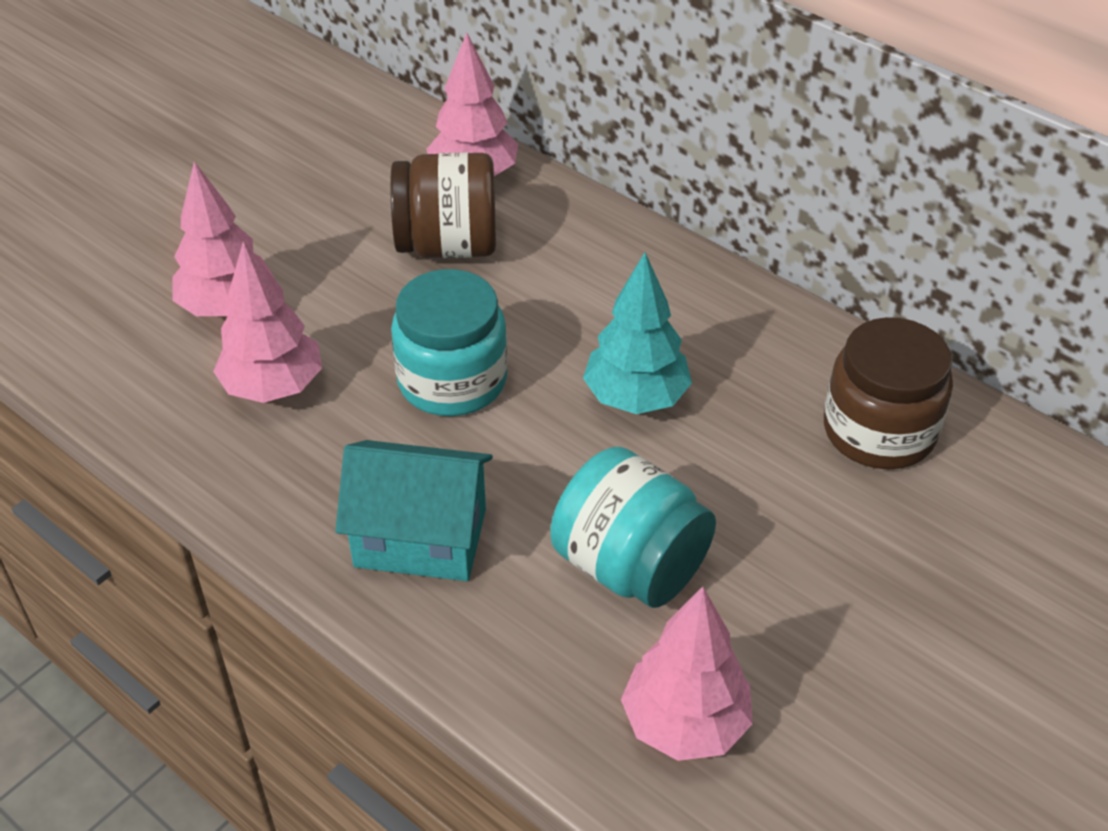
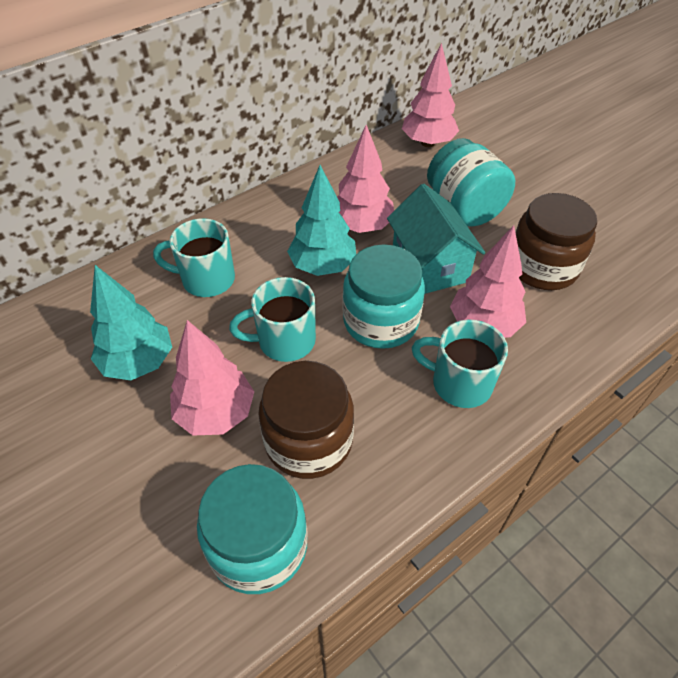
turquoise jar: [391,269,508,416] [551,447,716,608] = 2 -> [197,464,308,594] [343,244,425,349] [427,138,515,227] = 3
turquoise mug: none = 0 -> [153,218,235,297] [229,277,316,362] [412,320,508,408] = 3
turquoise tree: [583,252,692,414] = 1 -> [90,265,172,380] [287,165,356,276] = 2

